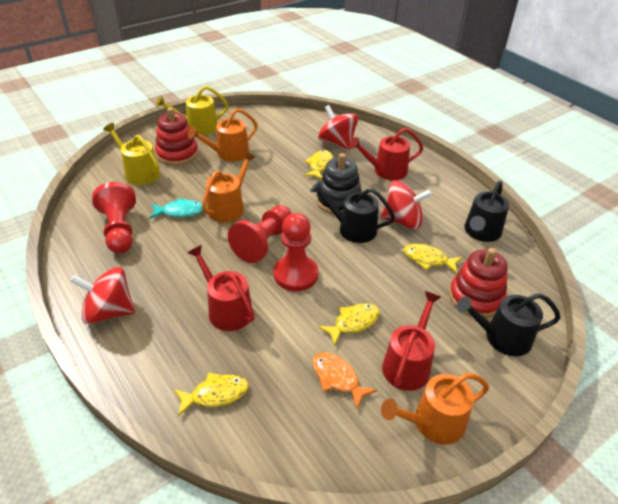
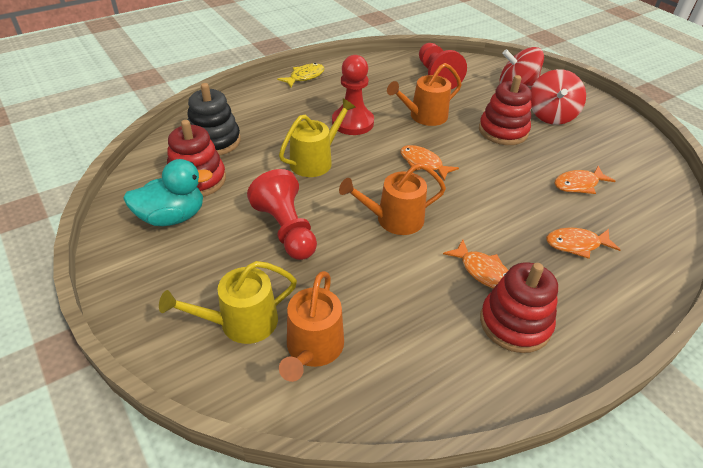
black watering can: [310,181,395,243] [457,293,561,356] [464,181,509,242] = 3 -> none = 0
orange fish: [312,352,377,409] = 1 -> [400,145,459,180] [443,239,508,289] [546,227,621,259] [555,166,615,194] = 4
red spinning top: [70,267,135,324] [318,105,358,150] [381,180,432,229] = 3 -> [500,47,544,88] [530,69,586,125] = 2
red stacking toy: [155,108,198,166] [449,248,507,318] = 2 -> [167,120,226,197] [479,75,532,145] [480,262,558,353] = 3
red watering can: [187,245,255,331] [349,128,423,180] [382,291,441,391] = 3 -> none = 0
turquoise duck: none = 0 -> [123,159,213,226] = 1
turquoise fish: [150,198,203,219] = 1 -> none = 0
yellow fish: [174,373,249,416] [304,150,333,179] [318,303,380,346] [403,243,462,273] = 4 -> [277,63,324,88] = 1

